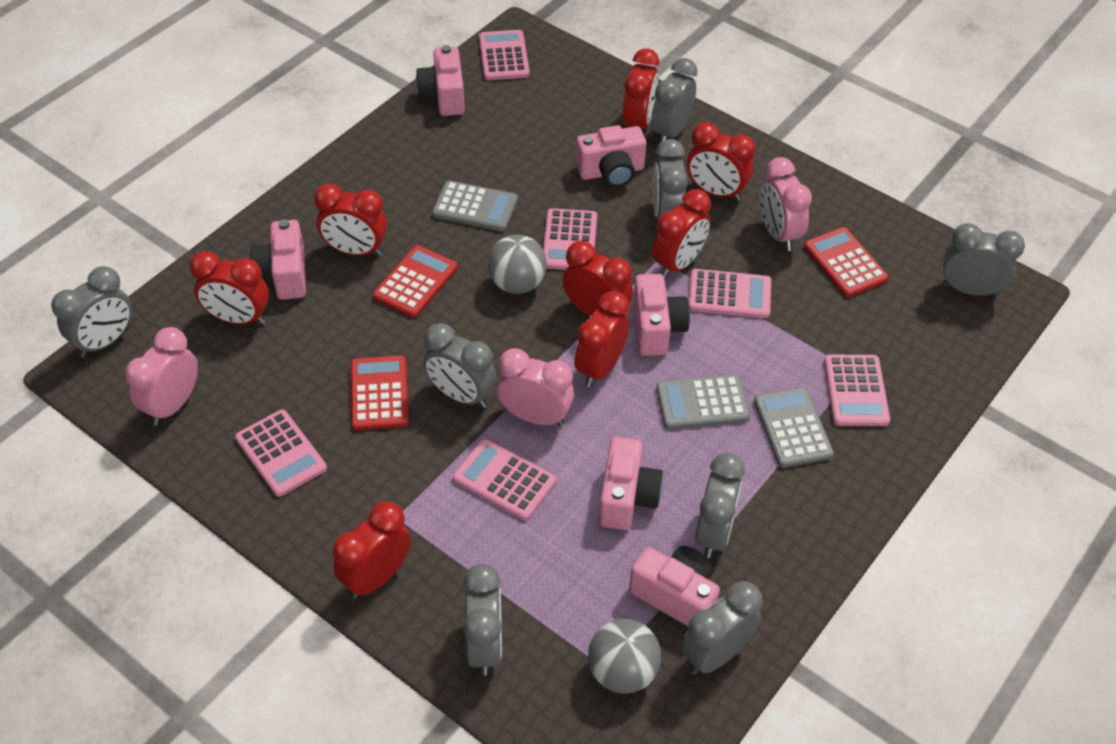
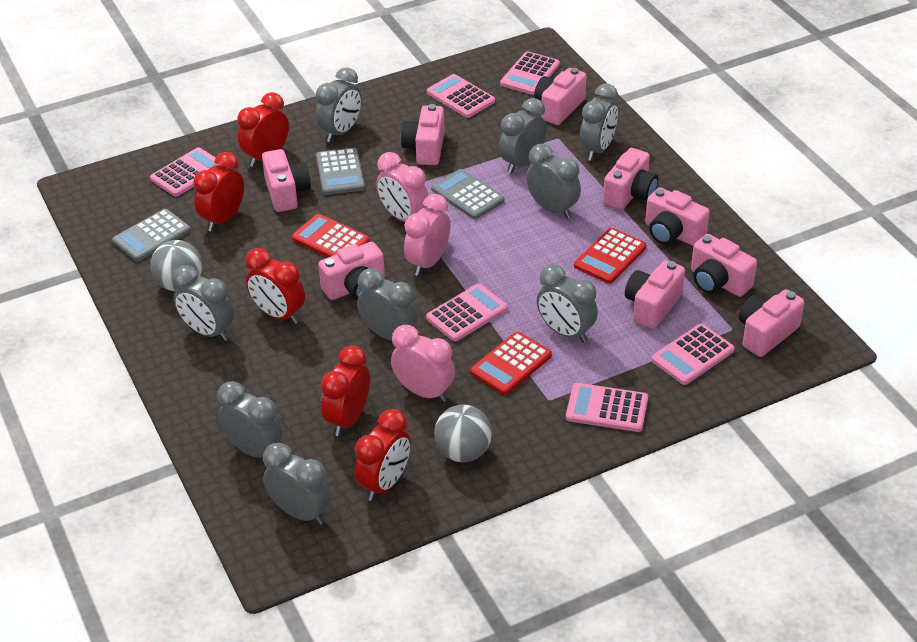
grey clock: [51,266,132,358] [423,323,497,408] [463,564,502,676] [651,58,698,144] [653,139,688,221] [681,581,762,675] [695,453,745,558] [942,223,1025,296] = 8 -> [172,266,234,341] [217,381,283,458] [263,443,331,525] [316,67,362,142] [357,268,418,340] [499,98,547,173] [526,144,581,219] [537,264,598,343] [580,83,618,161] = 9
pink camera: [250,219,306,300] [416,45,465,116] [576,125,646,187] [599,437,663,530] [629,546,720,626] [633,274,690,356] = 6 -> [262,149,311,212] [318,242,385,300] [401,104,445,165] [534,68,586,125] [603,148,658,210] [625,260,685,329] [645,188,709,246] [691,234,757,297] [739,290,804,357] = 9
red clock: [190,251,269,324] [314,184,387,256] [332,501,411,599] [563,241,633,317] [574,291,629,387] [622,49,659,129] [652,189,711,279] [687,122,755,201] = 8 -> [193,152,244,231] [237,92,289,167] [245,248,305,324] [321,345,370,436] [355,409,411,501] = 5

